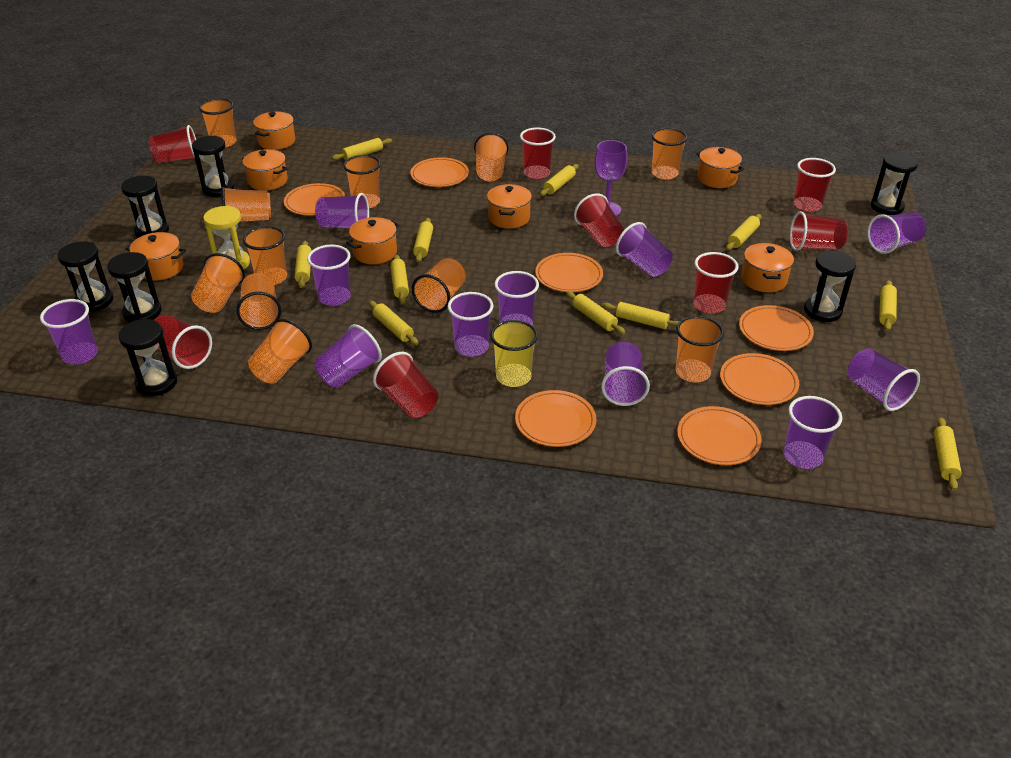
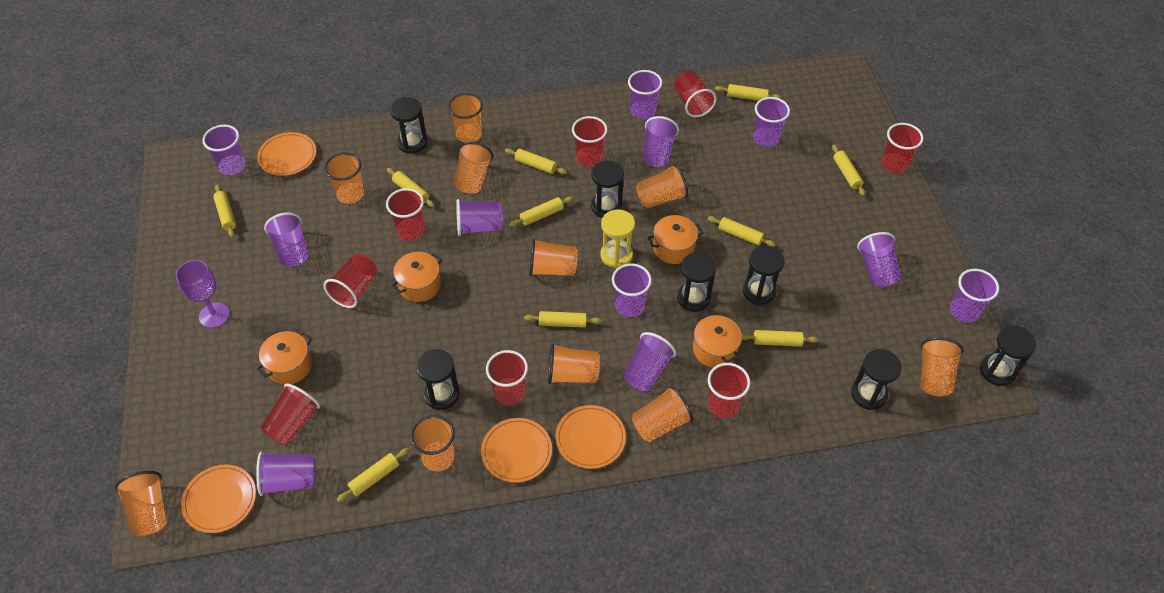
orange cup: [191,253,245,313] [199,98,237,148] [222,187,271,222] [236,273,282,330] [243,226,287,285] [248,319,312,384] [343,155,381,208] [412,258,466,313] [474,133,508,181] [652,128,688,180] [676,316,724,382] = 11 -> [115,471,167,536] [324,153,364,204] [410,415,455,472] [448,93,483,143] [454,142,493,194] [529,238,578,276] [548,343,600,384] [632,386,693,442] [637,164,688,208] [920,337,963,396] = 10
orange plate: [284,183,345,216] [410,157,469,187] [515,390,596,447] [535,253,603,292] [677,406,761,465] [720,353,799,405] [739,305,814,351] = 7 -> [181,464,256,533] [257,132,316,176] [481,418,552,483] [555,405,626,469] = 4
orange pot: [126,232,186,281] [242,149,288,190] [253,112,295,150] [346,217,400,264] [487,184,532,229] [696,147,744,188] [741,243,794,292] = 7 -> [256,331,312,385] [391,252,442,302] [647,215,703,264] [693,313,742,368] = 4
yellow cup: [490,320,538,387] = 1 -> none = 0
yellow rolling pin: [294,241,312,288] [332,138,392,160] [369,301,418,345] [390,255,409,303] [413,218,433,262] [540,164,579,196] [566,291,625,334] [602,302,680,329] [726,214,762,250] [879,280,897,331] [934,418,962,491] = 11 -> [213,185,236,238] [337,448,409,502] [387,168,435,207] [505,148,567,174] [509,196,574,227] [524,311,602,328] [708,216,776,247] [715,84,781,101] [742,330,818,346] [832,144,865,196] = 10

